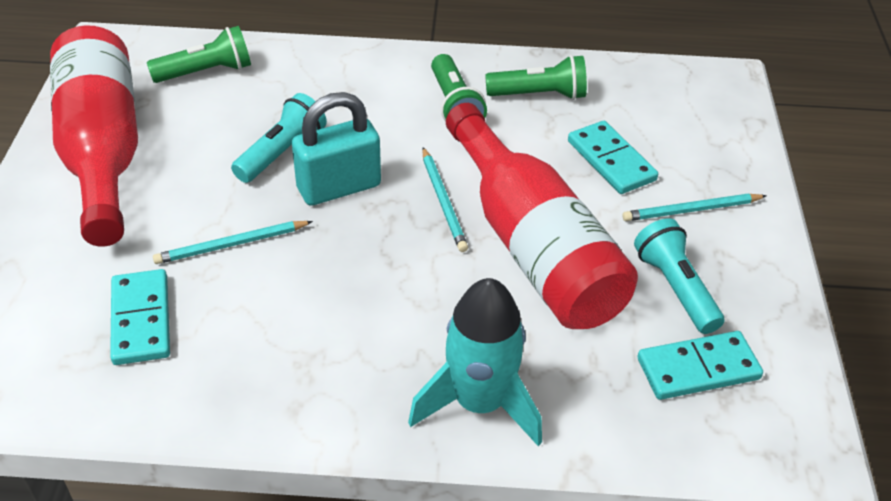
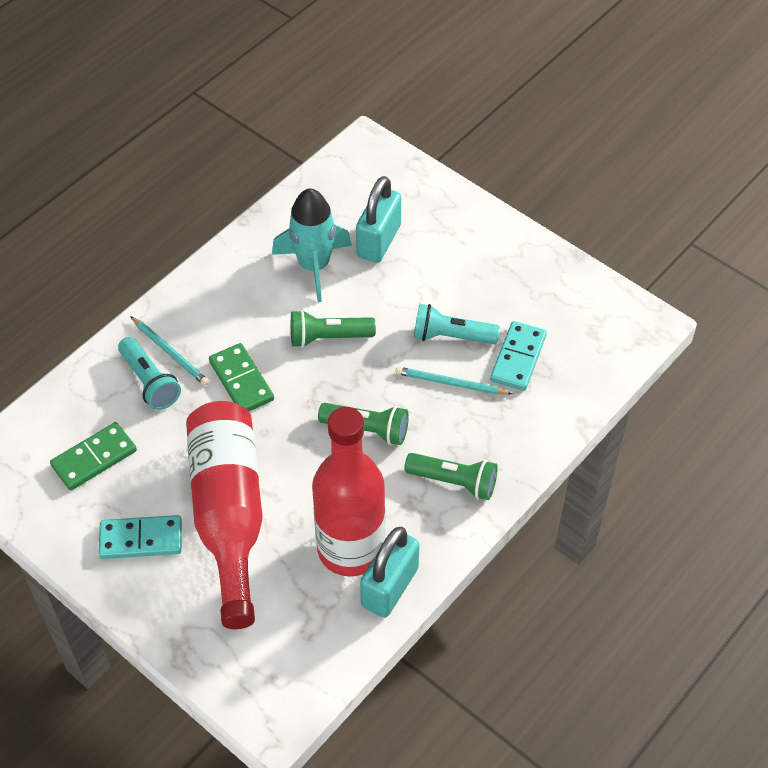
green domino: none = 0 -> [50,422,137,490] [209,343,274,411] = 2
turquoise domino: [110,269,170,365] [568,121,658,194] [637,331,763,400] = 3 -> [98,515,182,559] [490,321,547,391] = 2
turquoise padlock: [292,92,381,206] = 1 -> [356,176,401,263] [360,527,420,618] = 2
turquoise pencil: [153,221,313,264] [422,147,468,252] [623,194,767,221] = 3 -> [130,316,209,386] [396,367,512,395] = 2

